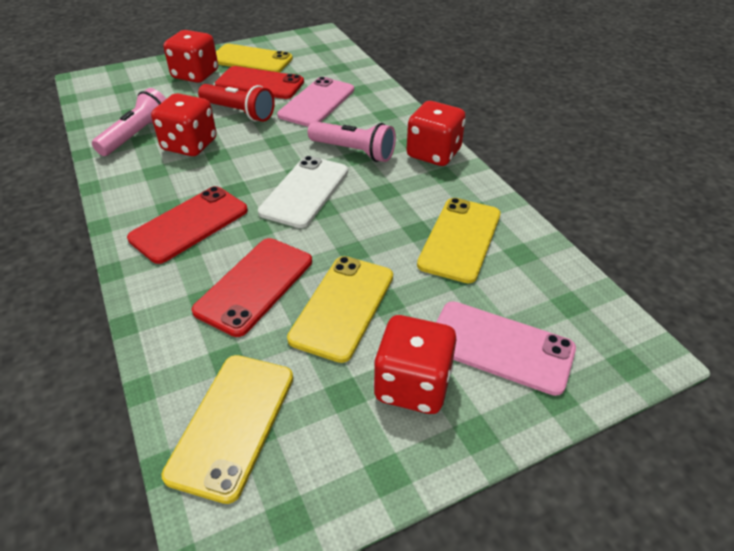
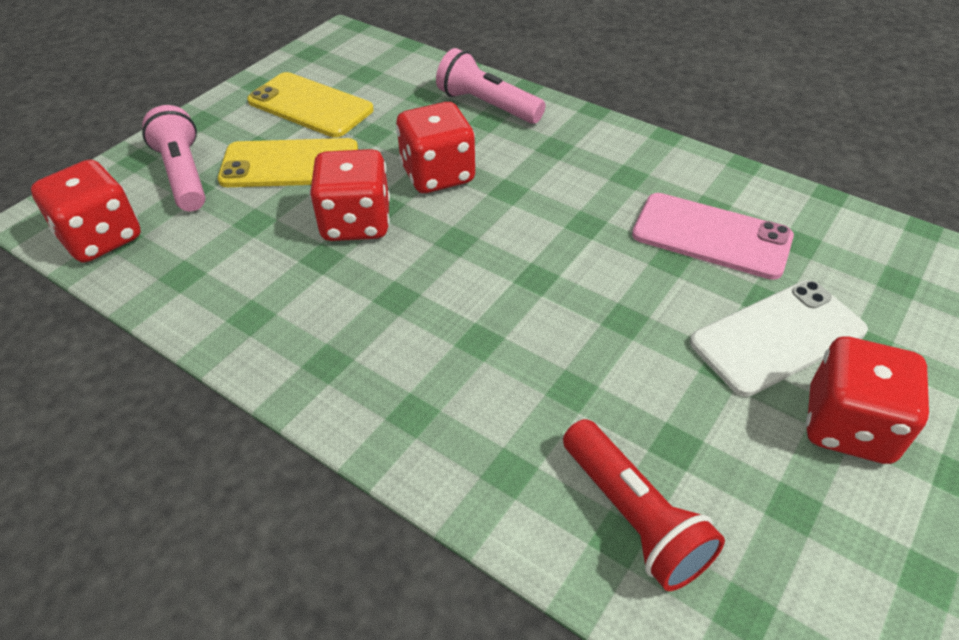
pink phone: [277,77,354,127] [436,301,576,396] = 2 -> [632,193,794,280] = 1
red phone: [127,186,248,264] [192,238,312,337] [215,66,304,99] = 3 -> none = 0
yellow phone: [162,355,293,504] [216,44,293,73] [287,256,393,363] [417,198,501,283] = 4 -> [218,138,358,187] [247,72,374,138] = 2

